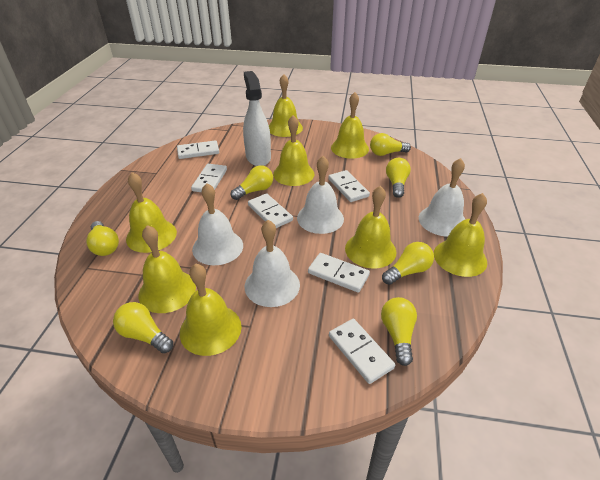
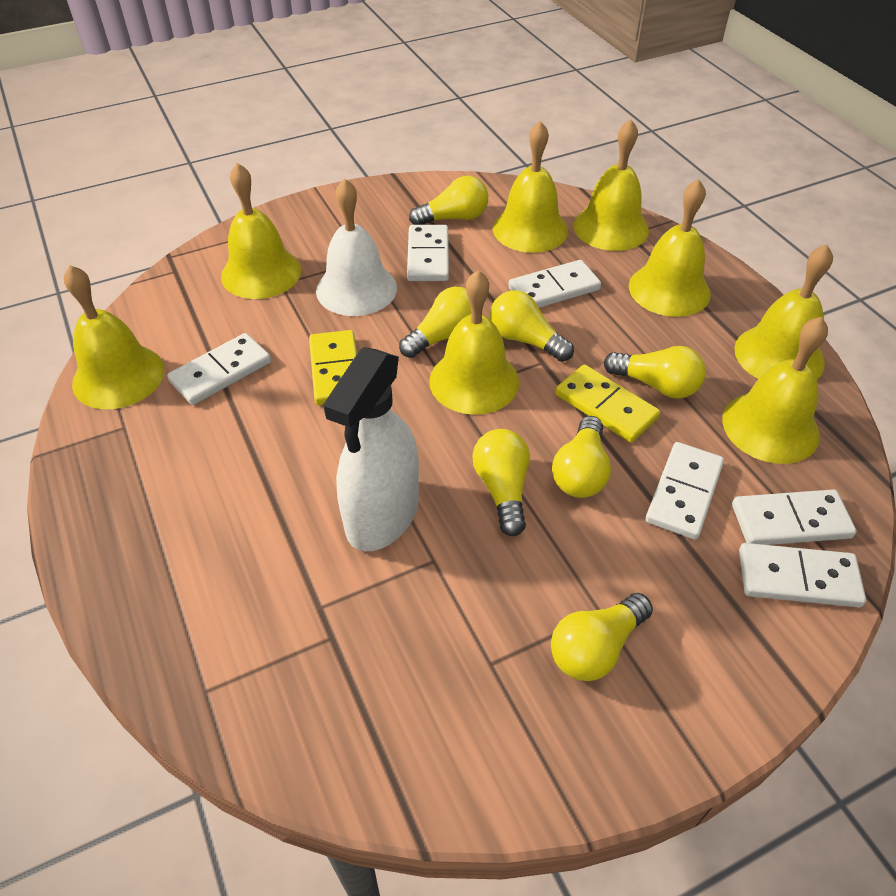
white bell: [192,183,243,265] [245,220,300,307] [297,156,344,234] [419,158,465,237] = 4 -> [316,178,397,316] = 1
yellow domino: none = 0 -> [309,330,357,405] [555,364,660,443] = 2

